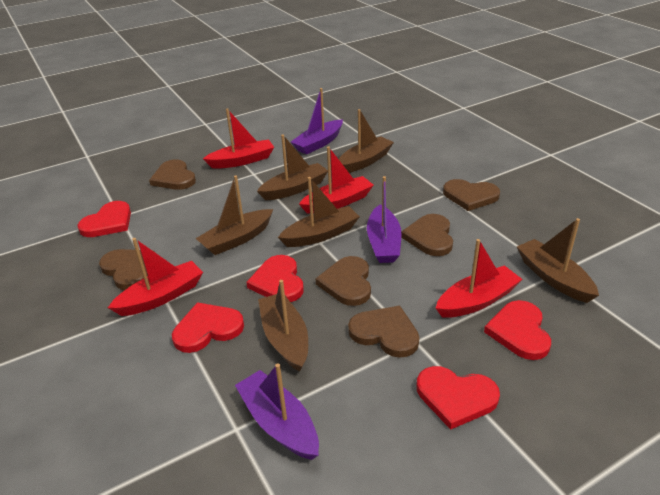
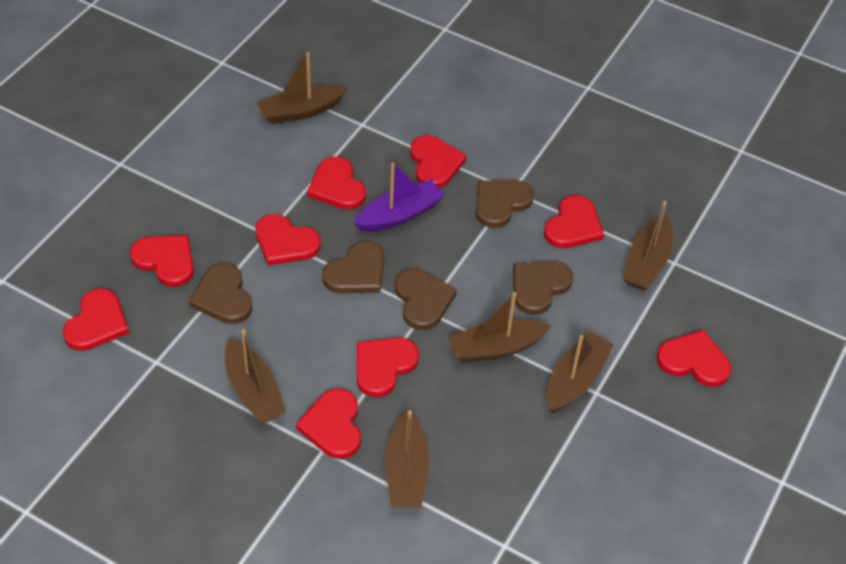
brown heart: [99,249,155,290] [149,159,196,190] [315,256,371,306] [348,306,419,358] [401,214,453,256] [443,179,500,211] = 6 -> [189,263,252,324] [322,241,384,293] [395,269,457,330] [476,180,534,228] [513,261,573,315] = 5
purple boat: [235,363,319,460] [291,88,343,155] [367,176,401,263] = 3 -> [354,163,444,232] = 1
red boat: [108,238,203,316] [203,108,274,169] [299,147,374,214] [436,239,522,318] = 4 -> none = 0
red heart: [77,201,131,237] [172,302,244,353] [246,255,304,302] [417,366,500,430] [484,300,551,360] = 5 -> [63,289,129,351] [130,235,194,287] [255,214,321,266] [296,389,361,459] [307,157,366,210] [357,338,419,398] [410,136,467,188] [544,196,604,249] [657,330,731,387] = 9

